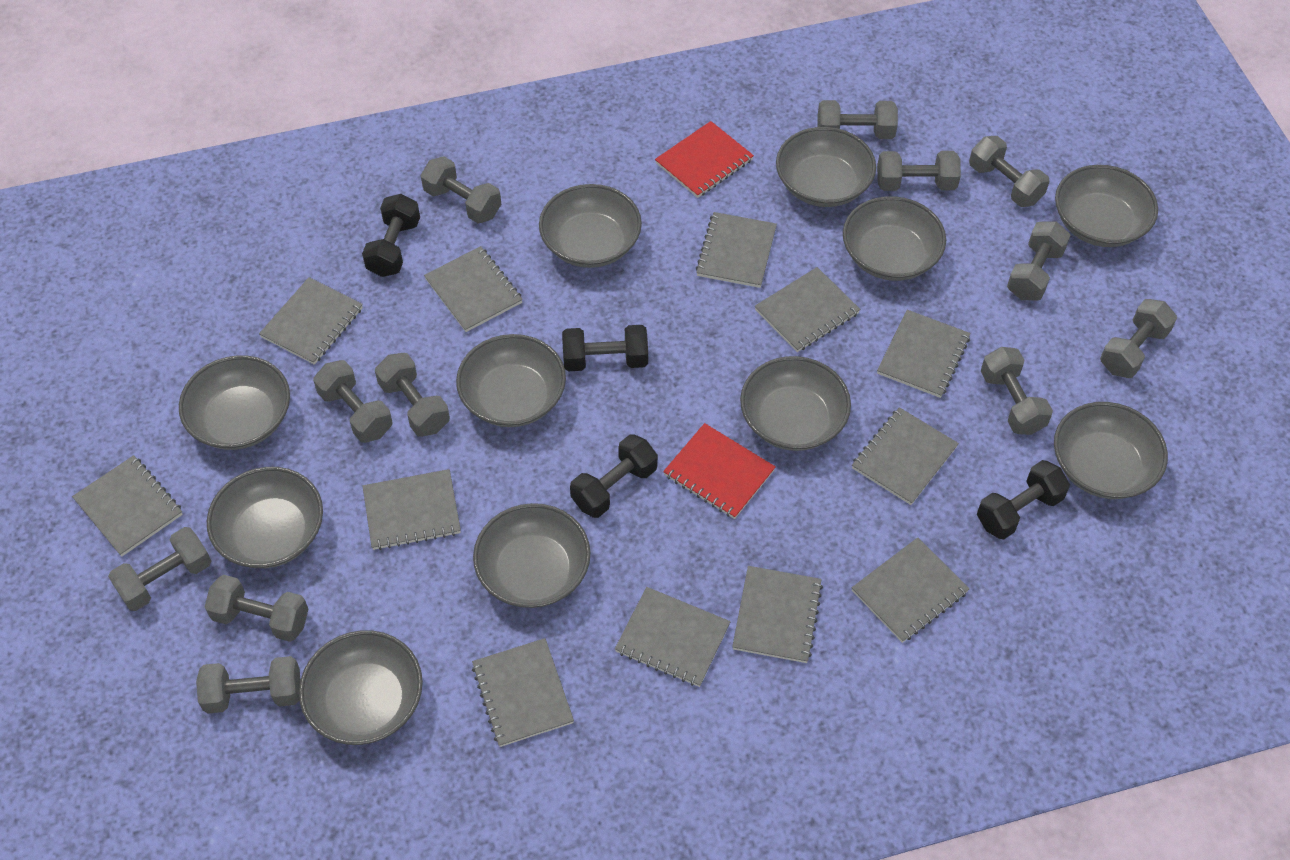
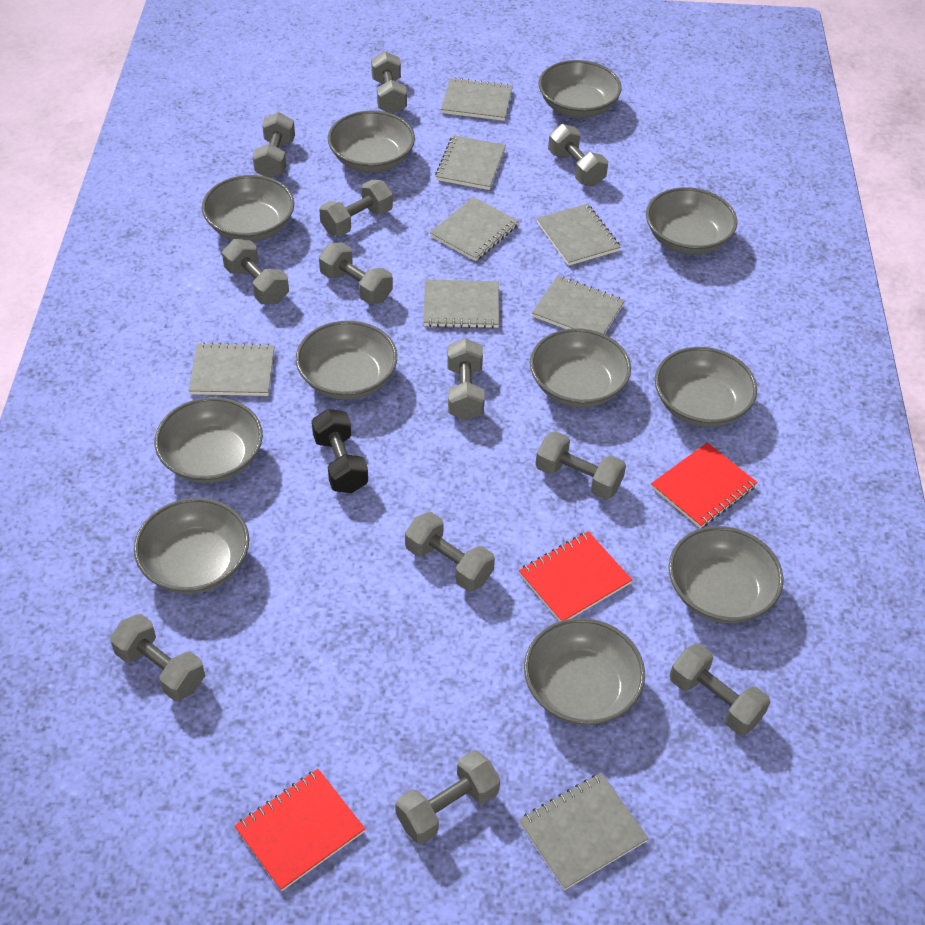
black dumbbell: [362,194,420,277] [562,325,648,371] [570,434,658,518] [977,460,1070,539] = 4 -> [312,409,368,493] = 1
grey notebook: [72,455,183,556] [259,277,363,365] [362,469,461,550] [424,246,523,332] [472,638,574,747] [615,587,731,687] [696,212,777,288] [732,566,823,663] [755,267,860,352] [852,407,959,505] [852,537,970,643] [877,310,971,398] = 12 -> [189,342,275,396] [423,280,499,329] [430,197,519,261] [435,135,506,190] [441,77,513,121] [519,773,649,890] [532,276,625,334] [537,204,620,266] = 8
red notebook: [655,121,754,198] [663,423,776,519] = 2 -> [235,769,365,891] [519,531,632,621] [651,442,758,528] = 3

